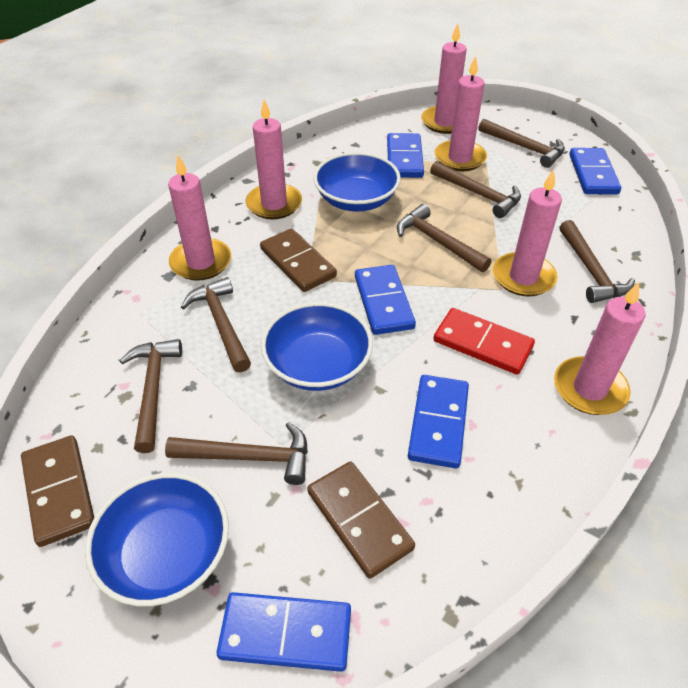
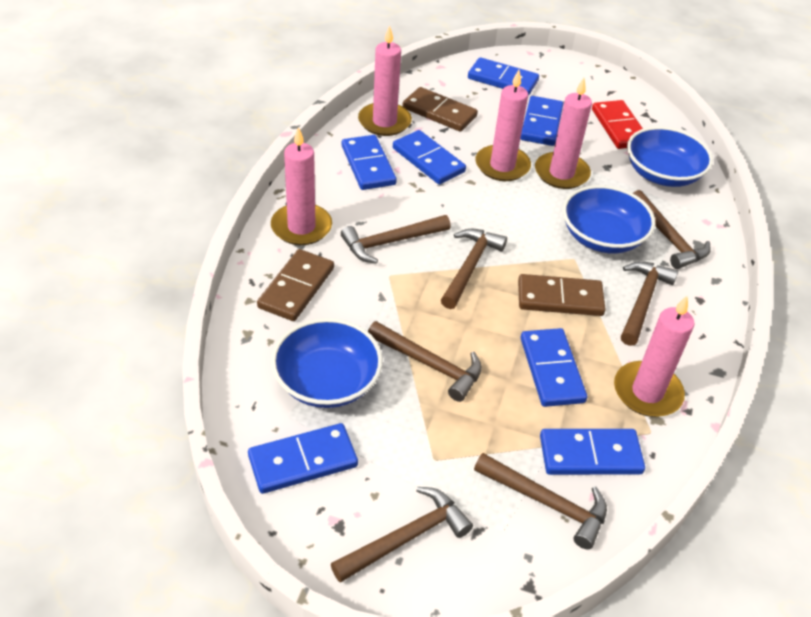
blue domino: [217,592,351,672] [355,265,416,335] [387,133,424,178] [408,375,469,469] [569,148,621,195] = 5 -> [248,423,358,494] [342,135,397,190] [393,130,466,184] [468,57,539,96] [521,96,563,146] [521,328,587,407] [540,429,645,475] = 7
pink candle: [168,155,231,281] [246,99,302,220] [421,23,467,134] [435,56,487,171] [493,169,562,297] [554,282,645,415] = 6 -> [271,127,332,245] [358,25,412,136] [475,70,531,181] [535,78,592,189] [614,296,694,417] = 5

